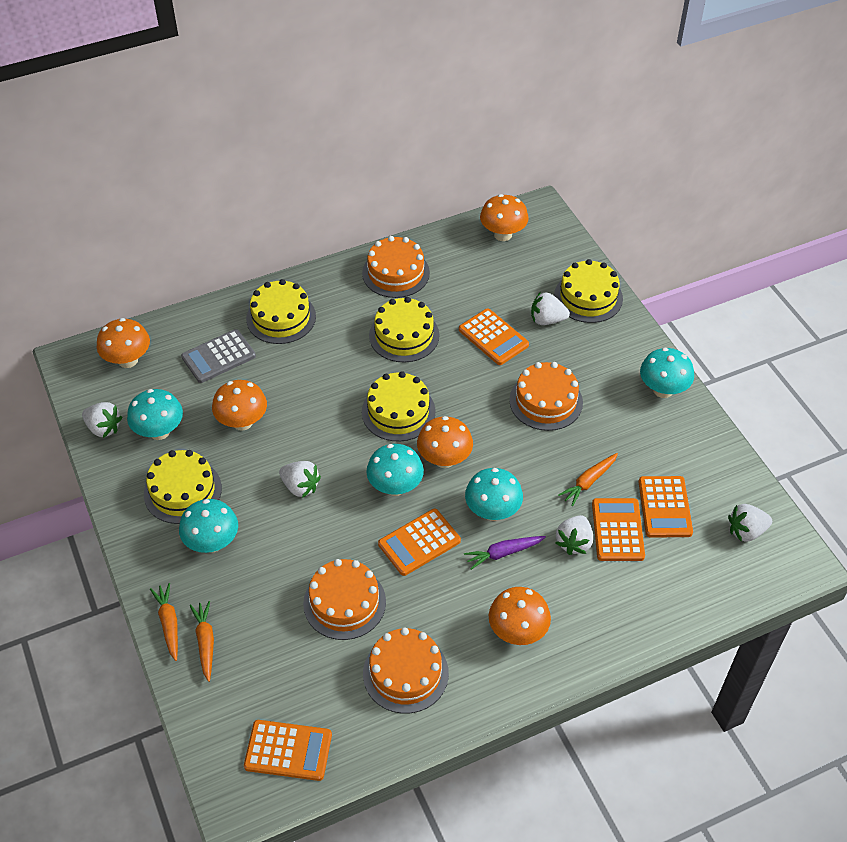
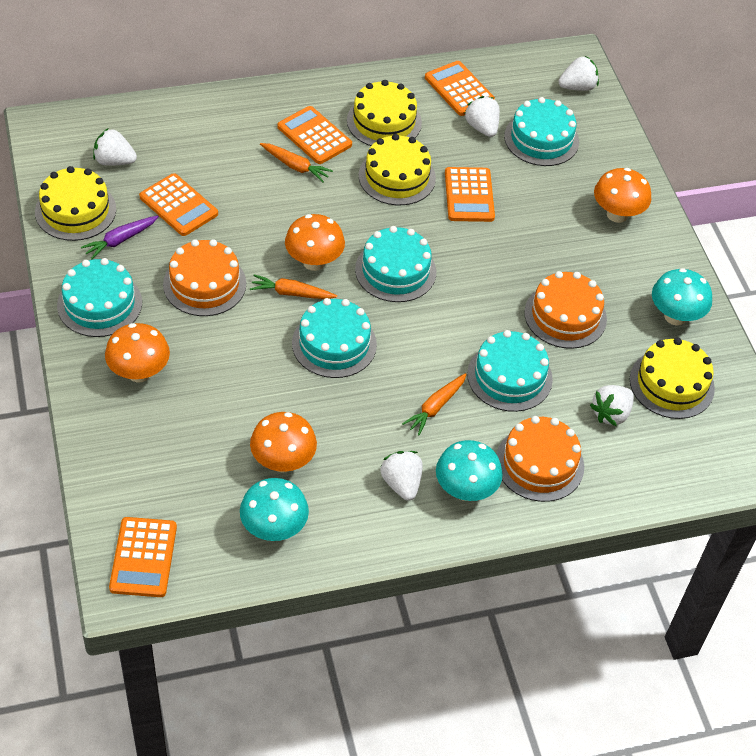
grey calculator: [181,329,256,383] = 1 -> none = 0
orange cake: [303,559,386,640] [362,236,430,298] [363,627,449,714] [509,362,583,431] = 4 -> [163,239,246,316] [496,416,584,502] [524,271,607,349] = 3
orange mushroom: [97,318,150,368] [212,380,267,431] [417,416,473,468] [480,194,529,241] [489,587,551,645] = 5 -> [105,323,170,382] [250,412,317,473] [285,214,345,271] [594,168,651,223] = 4
turquoise cake: none = 0 -> [57,258,142,337] [292,298,377,378] [355,226,436,302] [467,330,553,412] [504,97,579,166] = 5
turquoise mushroom: [127,389,183,440] [179,499,238,553] [366,444,424,496] [465,468,523,521] [640,348,694,398] = 5 -> [240,478,309,541] [436,440,503,501] [652,268,712,326] = 3
yellow cake: [144,450,222,524] [246,279,316,344] [362,371,436,441] [369,297,439,363] [554,259,623,323] = 5 -> [35,166,116,241] [347,80,422,146] [359,134,436,205] [630,338,715,419] = 4

